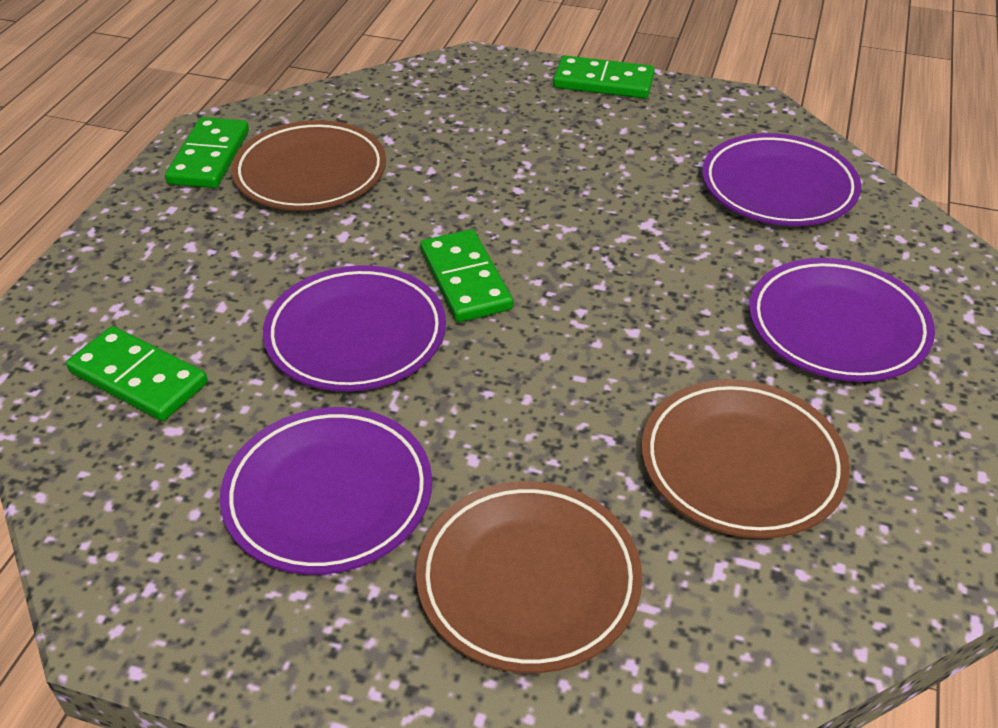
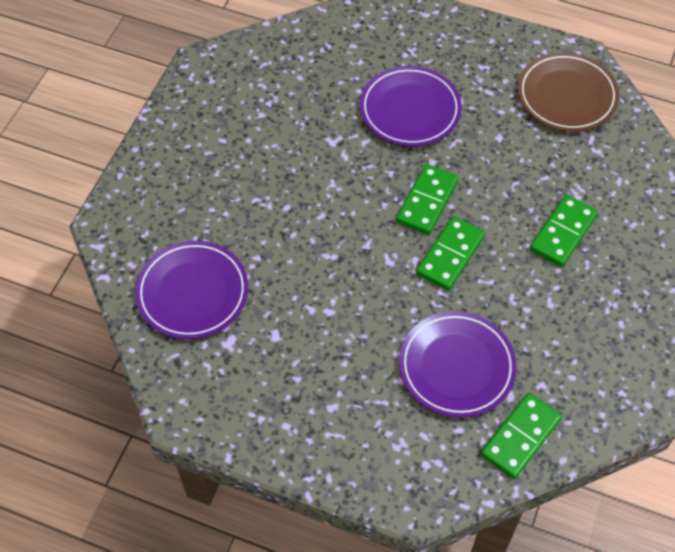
brown plate: [231,120,386,210] [416,481,642,673] [642,379,850,539] = 3 -> [518,52,619,131] = 1
purple plate: [220,407,432,575] [263,265,446,391] [702,133,861,226] [749,258,935,382] = 4 -> [135,241,248,339] [360,66,462,146] [399,311,517,418] = 3

